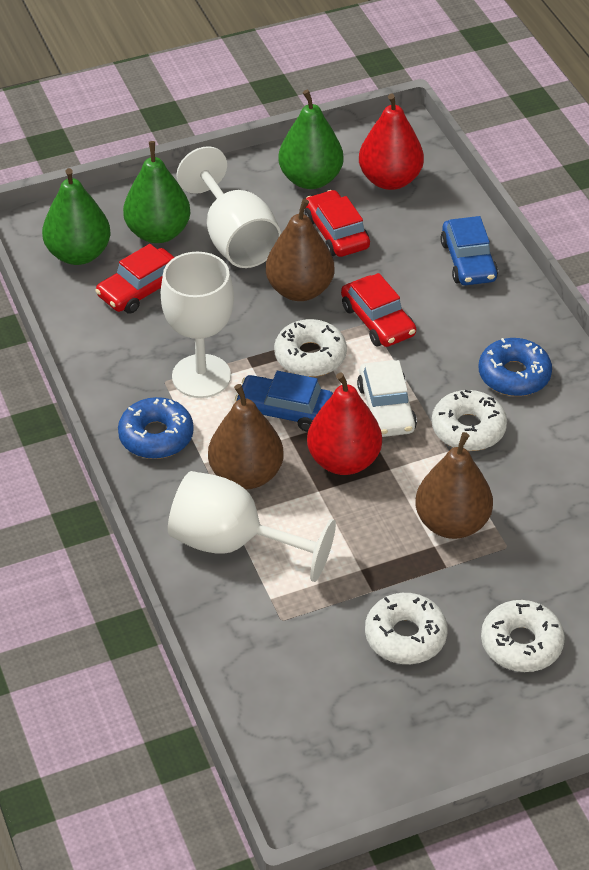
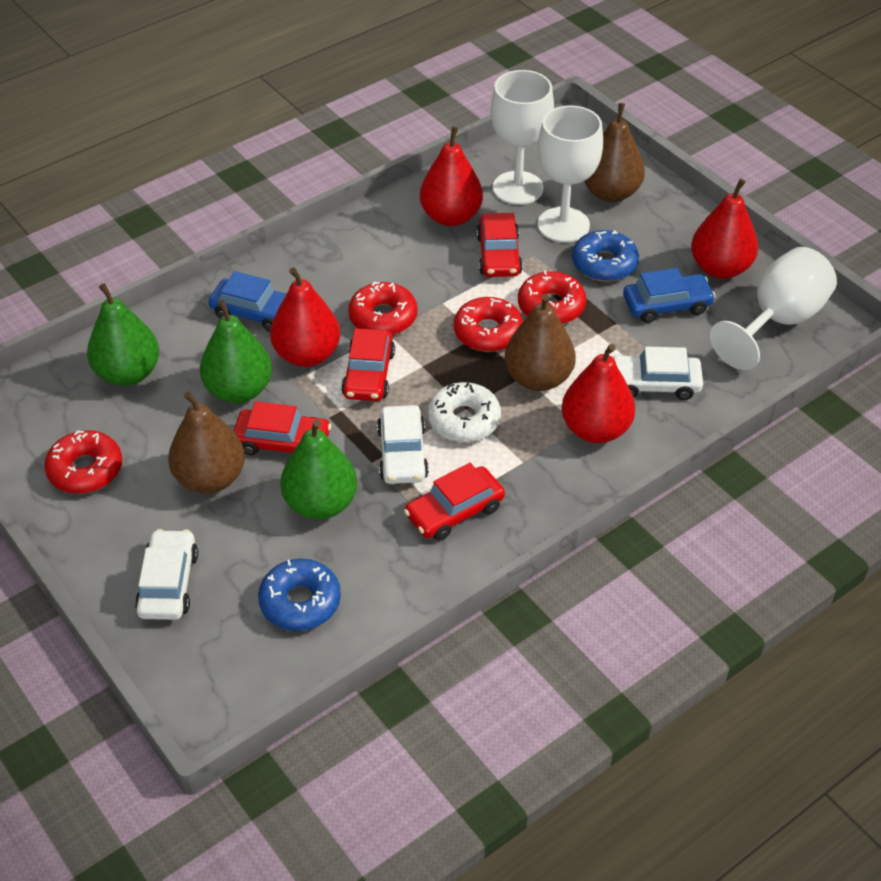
red car: [95,244,175,314] [304,190,370,257] [341,273,416,347] = 3 -> [233,401,331,455] [341,328,395,401] [404,463,505,541] [476,213,523,277] = 4
red donut: none = 0 -> [44,430,122,494] [348,282,417,335] [454,297,523,352] [518,270,586,324] = 4
red pear: [307,372,382,475] [359,94,424,190] = 2 -> [270,267,340,367] [420,126,483,226] [562,344,635,443] [691,178,758,279] = 4
white car: [357,360,417,437] = 1 -> [135,529,198,620] [377,405,429,484] [613,347,703,400] = 3
white donut: [274,319,347,377] [365,593,448,664] [432,390,507,451] [481,600,565,672] = 4 -> [427,382,501,442] = 1

